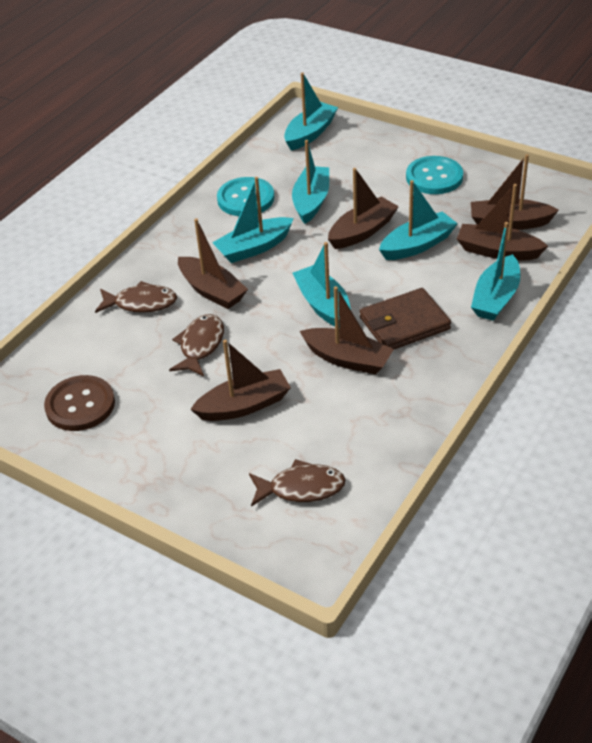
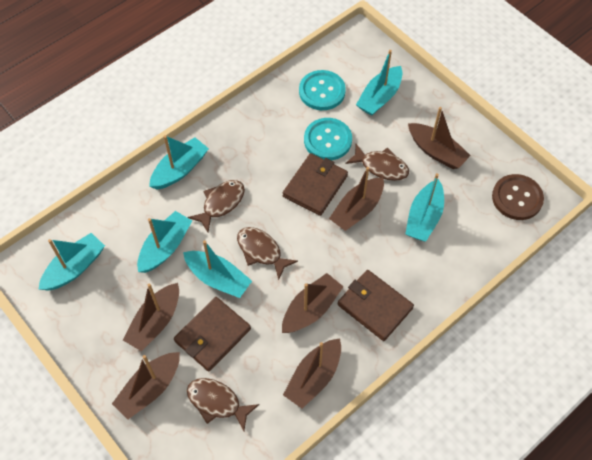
brown fish: [95,281,177,313] [169,314,224,377] [249,459,346,507] = 3 -> [187,378,259,431] [188,180,245,232] [237,227,298,280] [345,144,409,181] = 4
brown wallet: [360,288,451,349] = 1 -> [174,297,251,372] [283,153,348,216] [338,270,414,341] = 3

